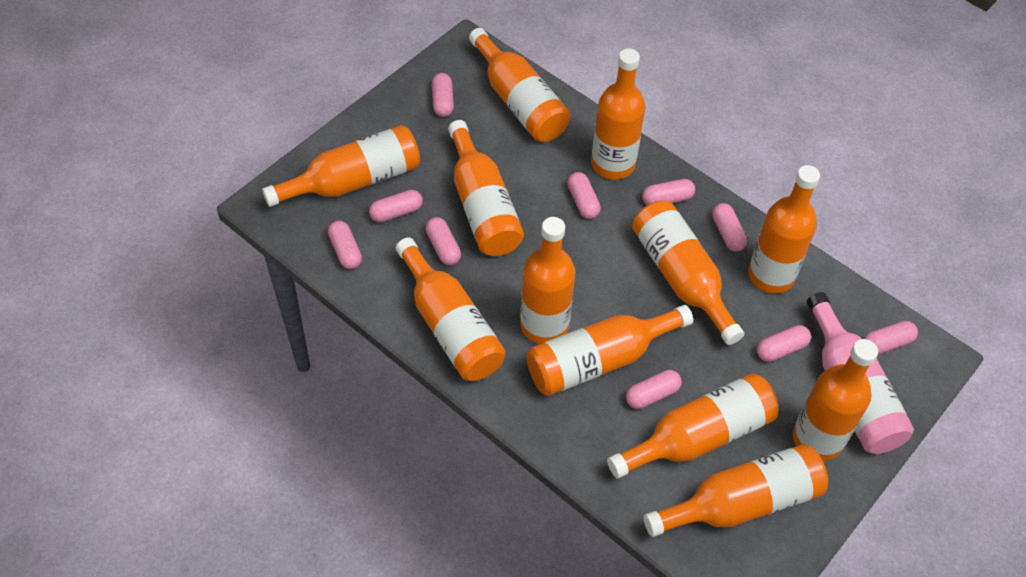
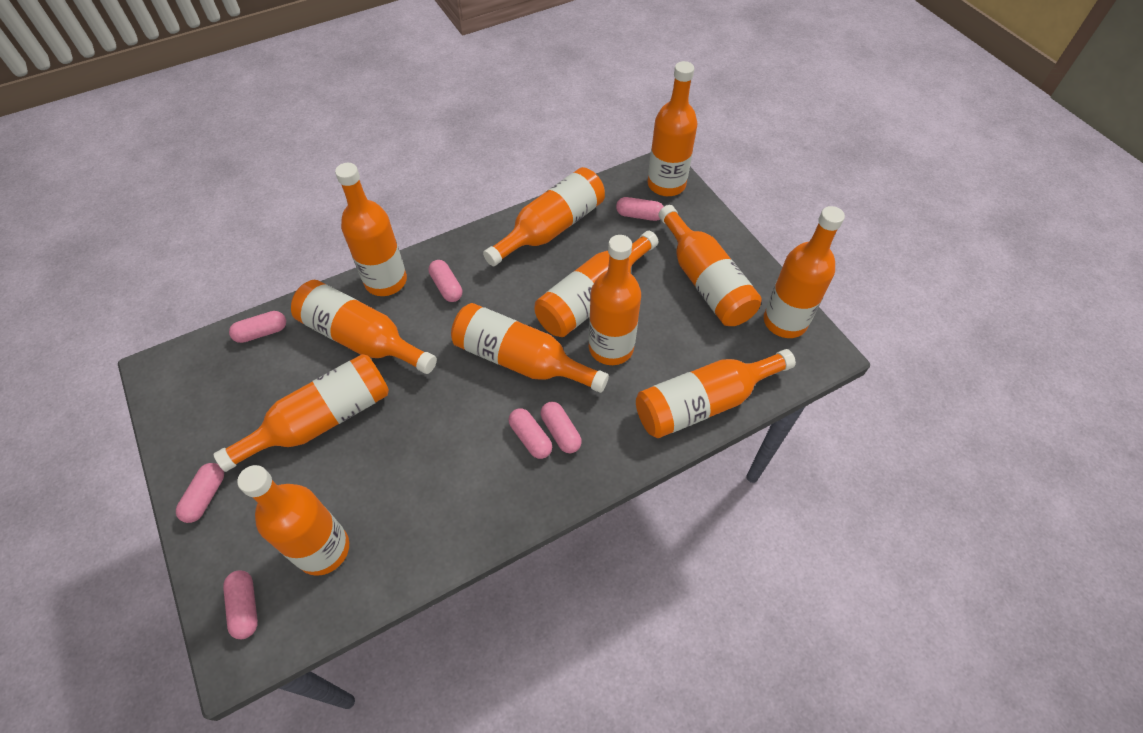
pink bottle: [807,292,914,454] = 1 -> none = 0
pink capsule: [328,221,362,269] [369,190,423,222] [426,217,461,265] [432,73,454,117] [567,172,601,219] [626,370,682,409] [642,179,695,205] [712,203,747,252] [757,325,811,362] [864,321,918,354] = 10 -> [176,463,224,523] [223,570,258,639] [229,311,286,343] [428,260,462,302] [509,408,552,459] [541,402,582,453] [616,197,664,221] = 7

